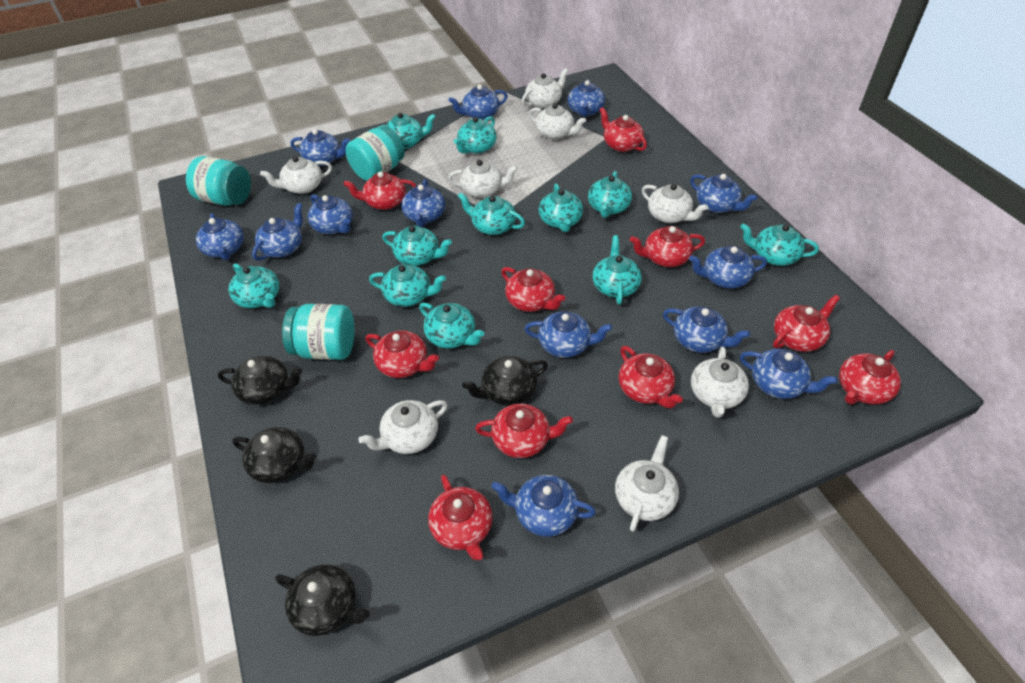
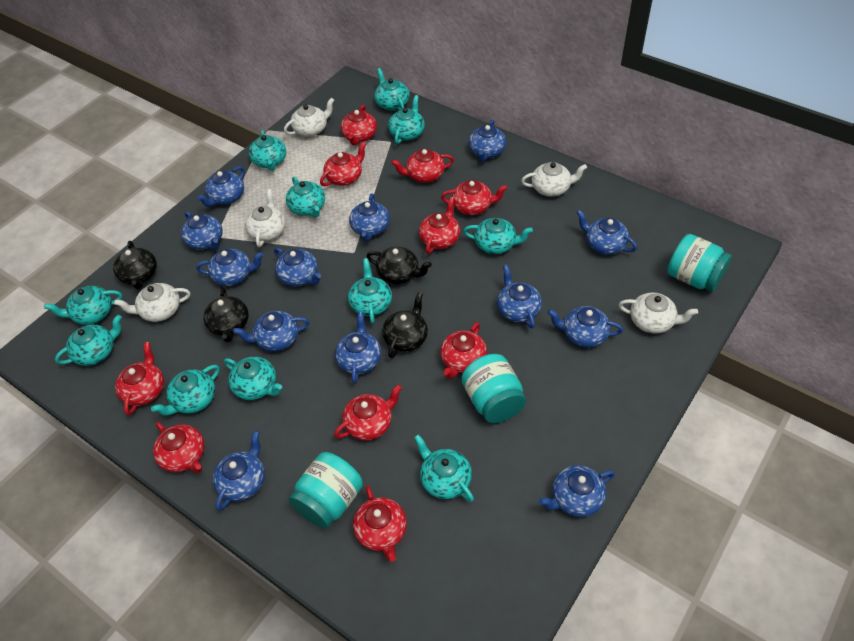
white teapot: [260,156,332,194] [358,400,448,454] [448,160,518,198] [522,68,568,109] [529,103,586,140] [615,435,679,532] [642,184,708,223] [691,347,749,418] = 8 -> [114,283,190,322] [245,189,286,247] [284,98,334,137] [521,162,587,197] [619,293,698,334] = 5

